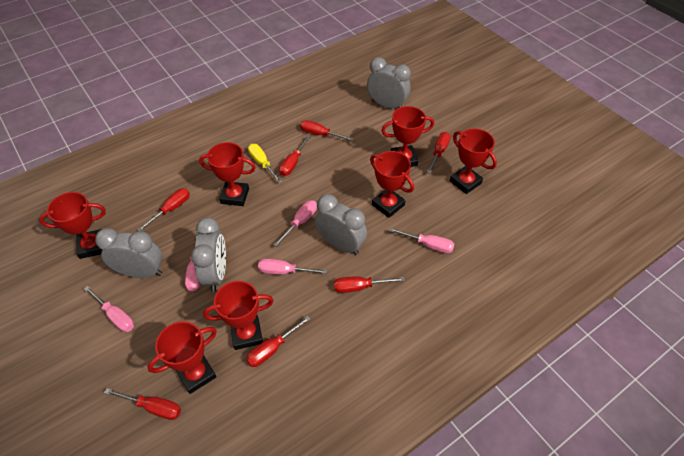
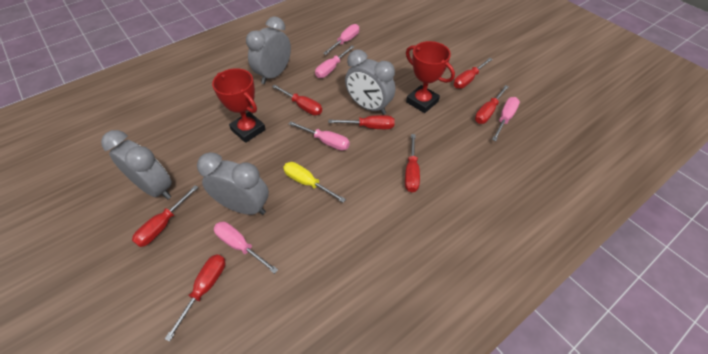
red trophy: [39,192,106,259] [148,321,217,394] [199,142,256,206] [203,281,274,350] [370,151,414,218] [381,106,434,167] [450,129,497,194] = 7 -> [212,68,266,143] [406,41,455,113] = 2

